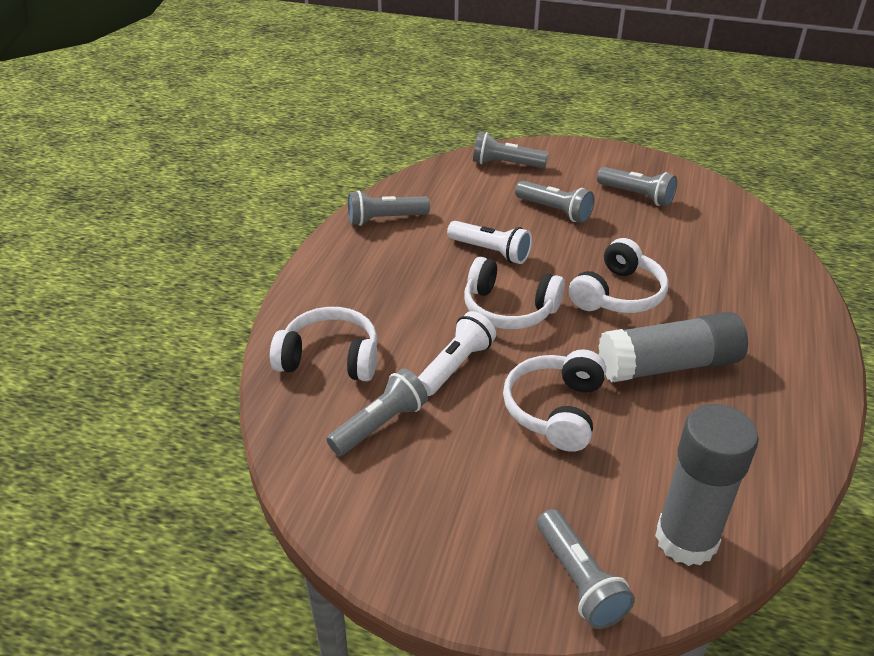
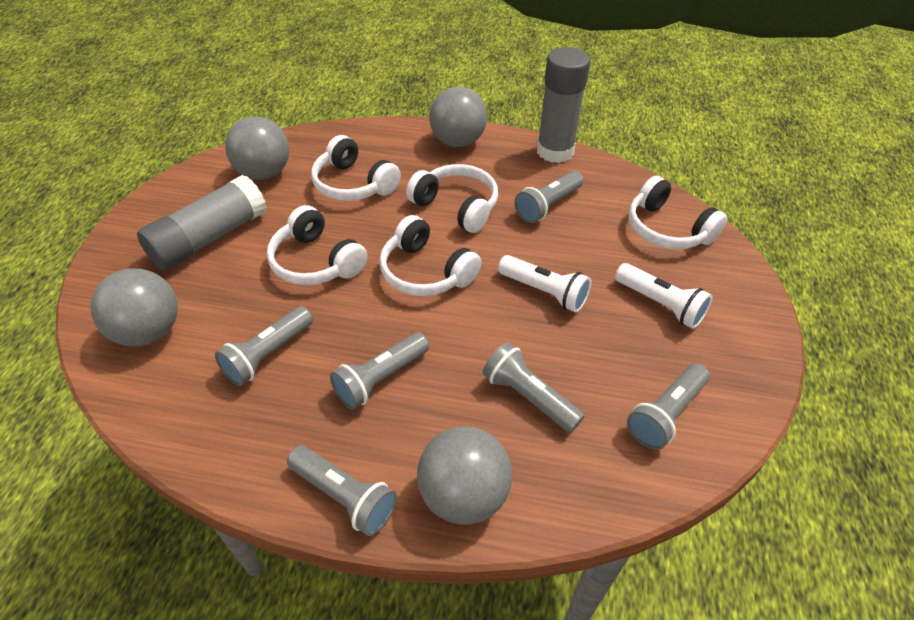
grey ball: none = 0 -> [90,269,178,347] [225,117,289,180] [417,426,512,525] [429,87,487,147] = 4
white headphones: [270,307,378,381] [464,257,565,329] [503,349,606,452] [569,238,669,313] = 4 -> [267,205,368,285] [311,135,401,201] [379,215,482,296] [406,164,498,233] [629,176,728,249] = 5

